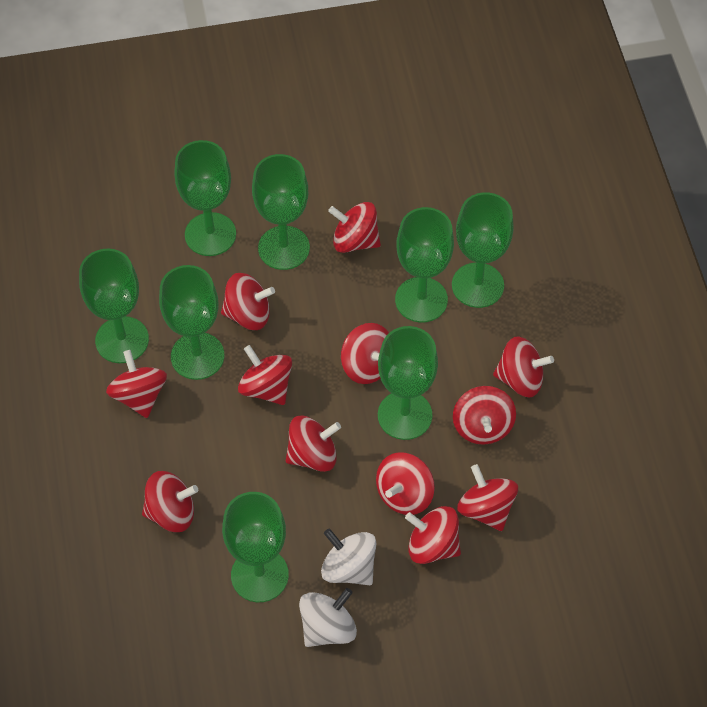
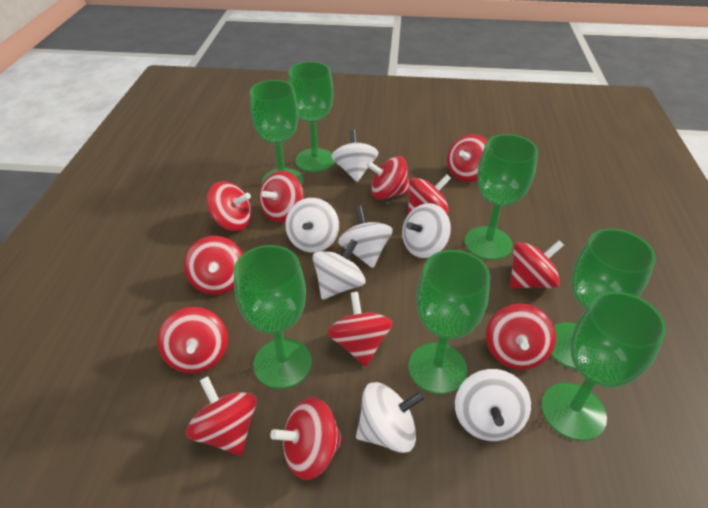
green goblet: [79,249,149,363] [159,265,225,380] [174,140,236,256] [222,492,289,602] [252,154,310,270] [378,326,438,440] [395,207,454,322] [452,192,514,308] = 8 -> [233,245,312,389] [250,80,303,185] [288,62,334,172] [408,250,490,394] [465,134,538,260] [541,291,666,441] [551,228,656,370] = 7
white spinning top: [299,588,357,647] [321,528,377,585] = 2 -> [285,198,339,253] [313,239,366,300] [331,129,378,182] [338,206,393,268] [356,382,425,453] [402,203,451,258] [455,369,531,441] = 7

